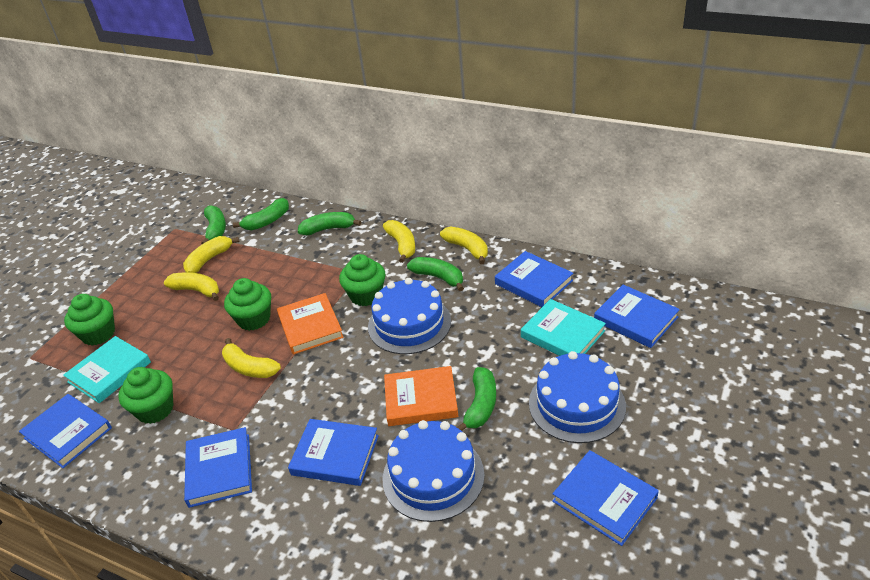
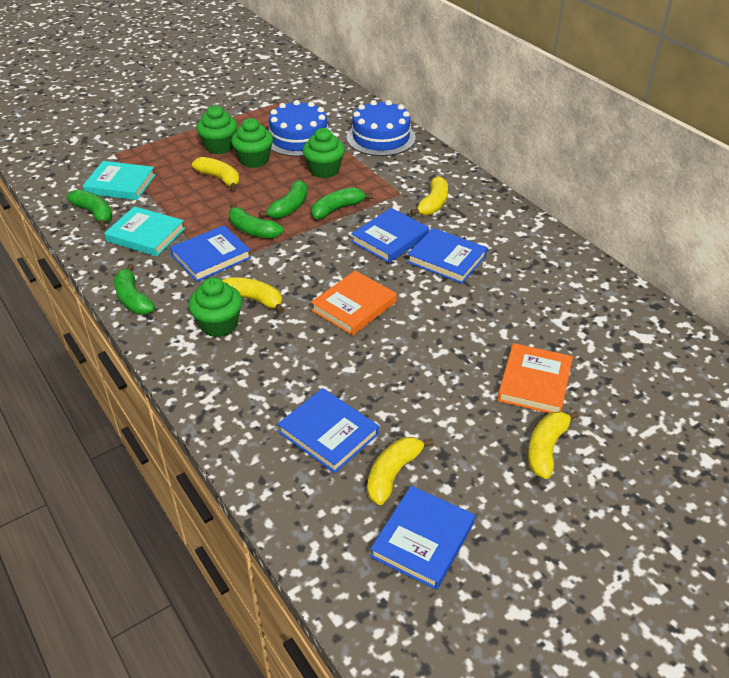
blue book: [19,394,112,468] [184,427,252,508] [288,419,379,486] [495,251,573,307] [552,450,659,546] [594,285,680,348] = 6 -> [170,225,251,282] [278,388,379,473] [351,208,429,263] [370,486,475,590] [407,228,487,284] = 5
blue cake: [368,278,451,354] [383,420,485,522] [529,351,626,443] = 3 -> [269,100,333,157] [347,100,416,156] = 2

